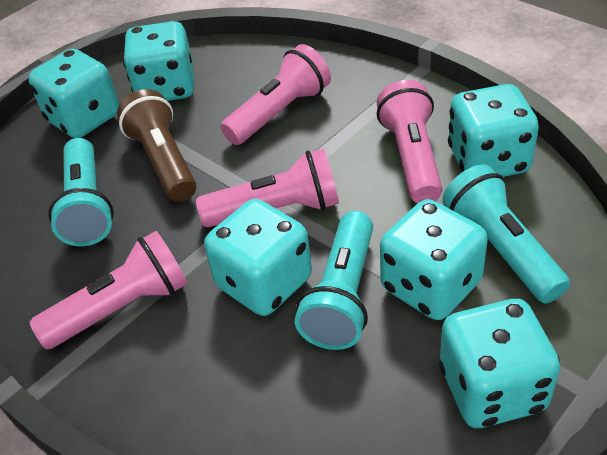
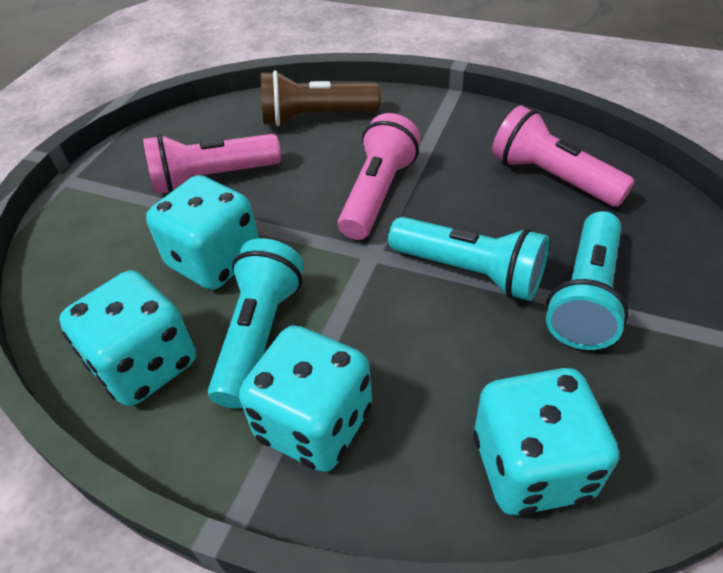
pink flashlight: [29,231,188,349] [196,149,339,227] [220,44,331,145] [377,80,442,204] = 4 -> [143,134,281,194] [338,113,421,240] [492,105,635,207] = 3
turquoise dice: [28,49,119,138] [123,21,194,101] [204,199,312,316] [380,199,488,320] [439,299,560,428] [448,84,539,177] = 6 -> [59,270,196,406] [146,175,259,290] [239,325,372,472] [473,368,619,516] = 4

